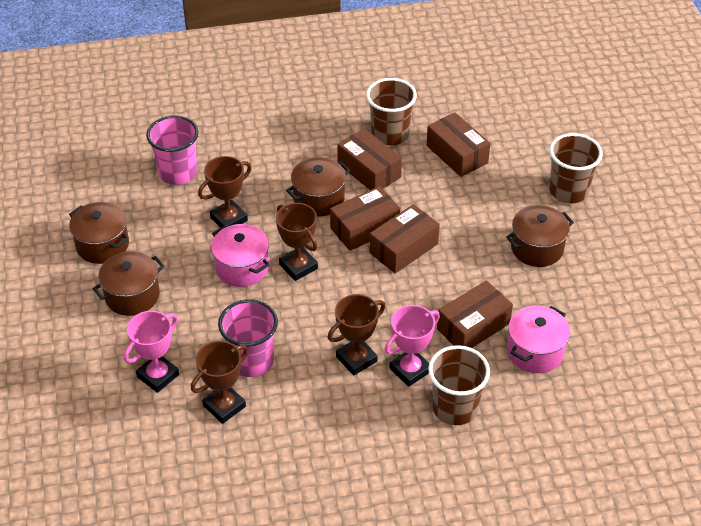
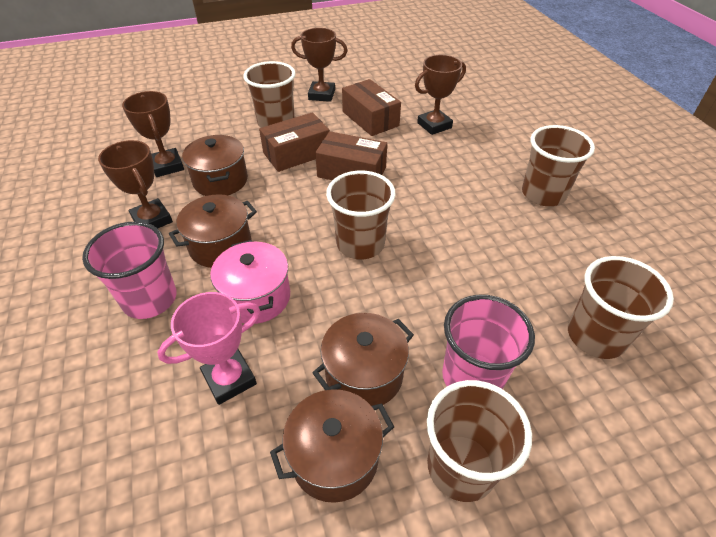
brown box: [330,186,400,251] [337,128,402,190] [370,204,440,274] [427,112,490,177] [437,280,513,348] = 5 -> [259,112,330,172] [315,131,387,180] [342,79,401,136] = 3
brown cup: [366,78,417,146] [428,345,490,425] [549,133,603,203] = 3 -> [243,61,296,128] [326,171,396,259] [427,380,532,502] [522,125,595,206] [568,256,674,359] = 5
pink pot: [211,224,269,287] [507,306,570,373] = 2 -> [210,240,290,324] = 1
pink trophy: [124,311,179,393] [385,305,440,387] = 2 -> [157,292,260,405] = 1

